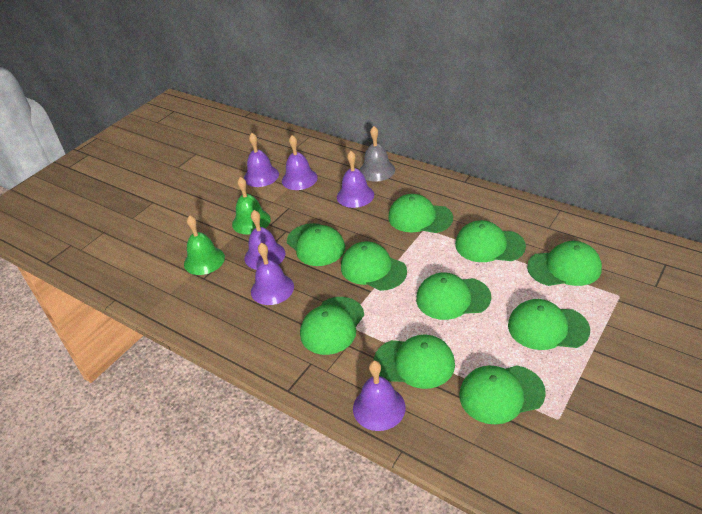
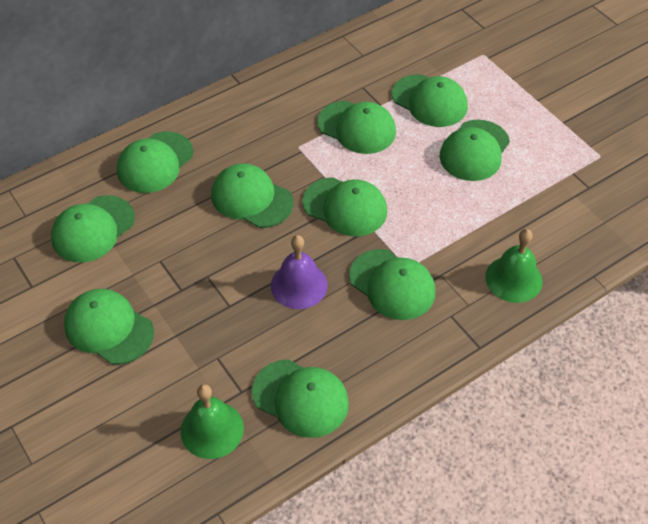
grey bell: [360,126,395,182] = 1 -> none = 0
purple bell: [244,133,279,187] [245,210,285,270] [251,243,294,305] [282,135,318,190] [337,151,374,208] [353,361,406,431] = 6 -> [271,235,328,309] = 1

